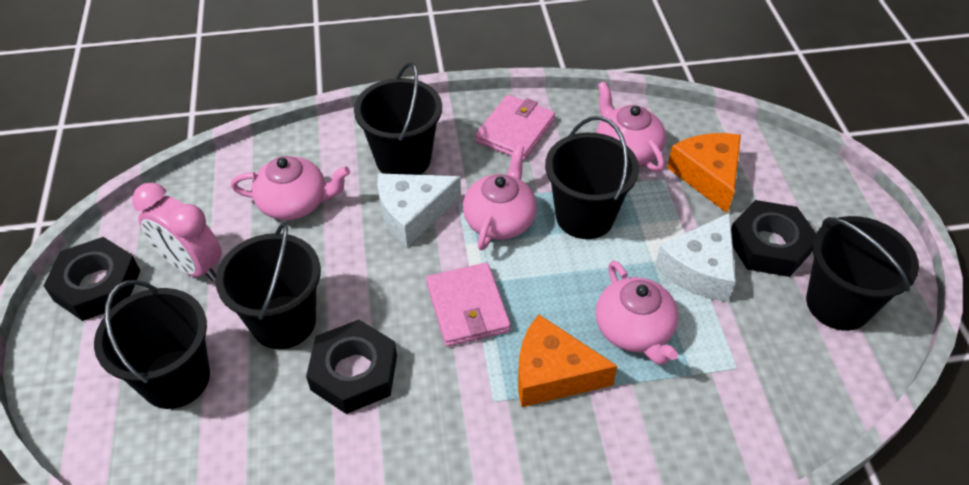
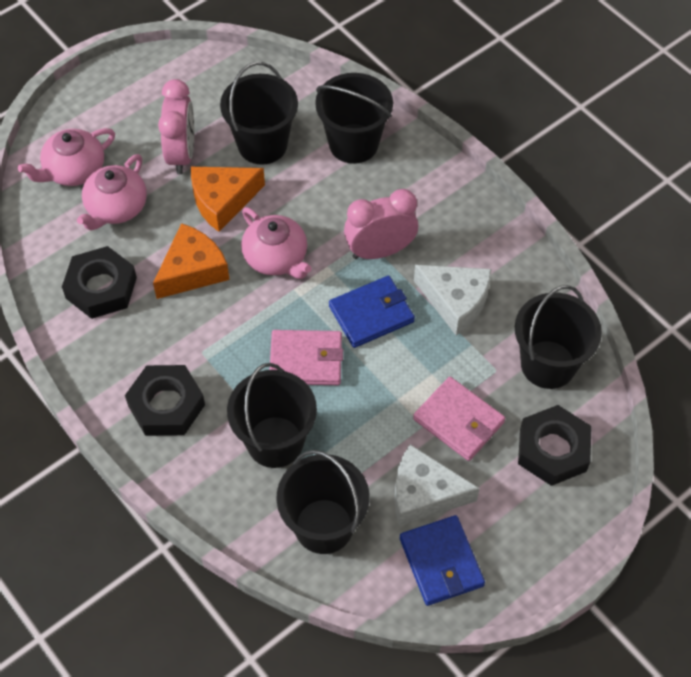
blue wallet: none = 0 -> [329,276,415,348] [400,515,485,606] = 2
pink clock: [132,183,222,281] = 1 -> [158,79,194,174] [344,189,418,259] = 2
pink teapot: [231,156,350,220] [463,145,537,250] [596,81,666,172] [596,260,678,365] = 4 -> [18,128,115,186] [77,154,147,231] [241,207,311,279] = 3

